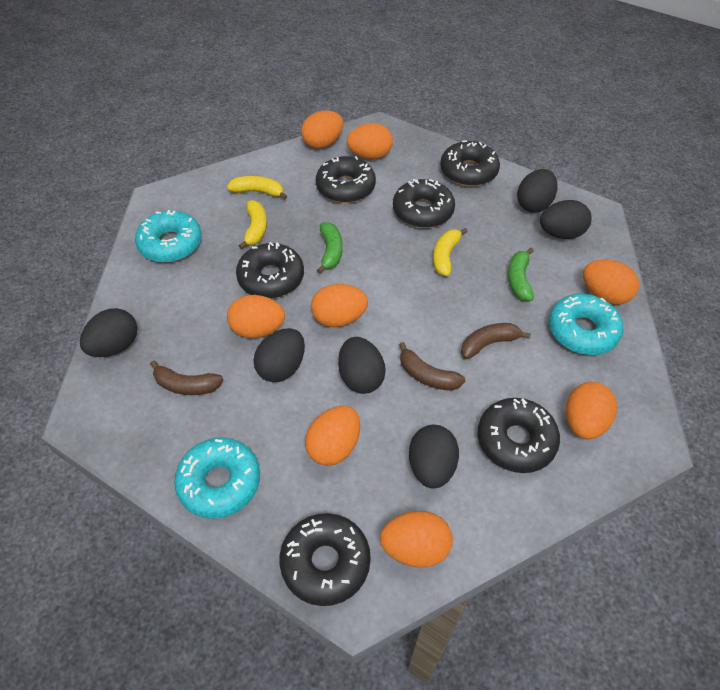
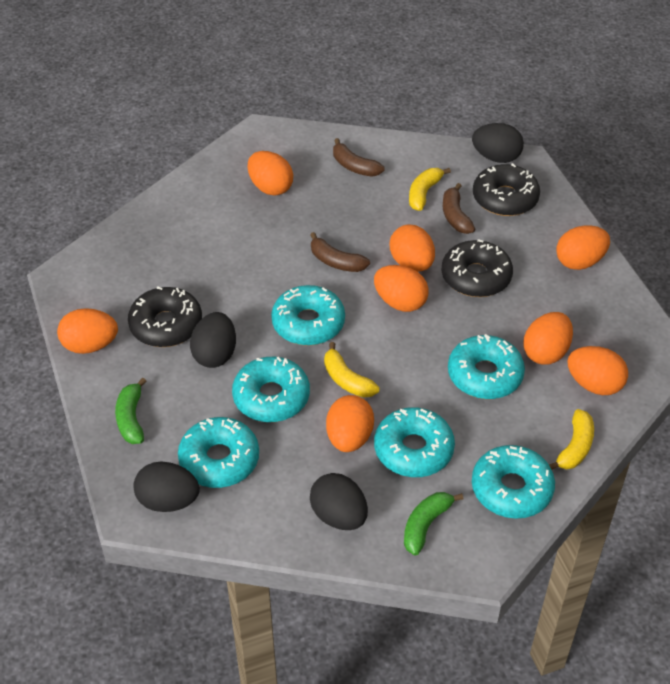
black donut: [236,242,304,299] [280,513,371,606] [316,156,376,203] [393,179,455,228] [440,141,500,187] [478,398,560,473] = 6 -> [128,286,202,347] [442,239,513,297] [473,163,540,216] = 3
black egg: [80,308,137,357] [253,328,305,382] [338,337,386,394] [409,425,459,489] [517,169,558,213] [540,200,592,239] = 6 -> [133,461,200,512] [190,312,236,368] [310,473,368,530] [472,123,524,163] = 4
turquoise donut: [135,210,202,263] [174,437,260,519] [549,294,623,355] = 3 -> [178,417,259,488] [232,356,310,422] [271,285,345,346] [374,407,455,477] [448,334,525,399] [472,445,555,519] = 6

